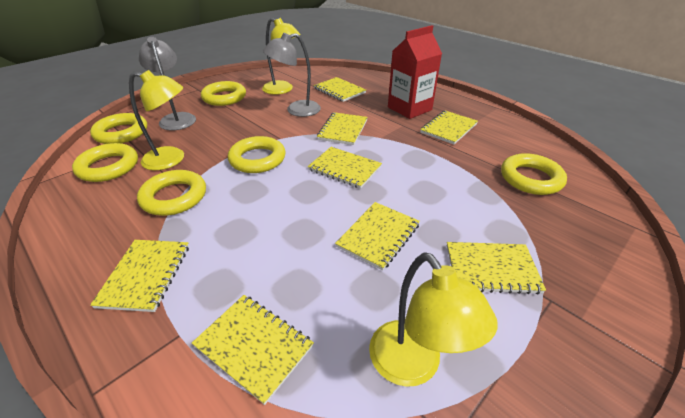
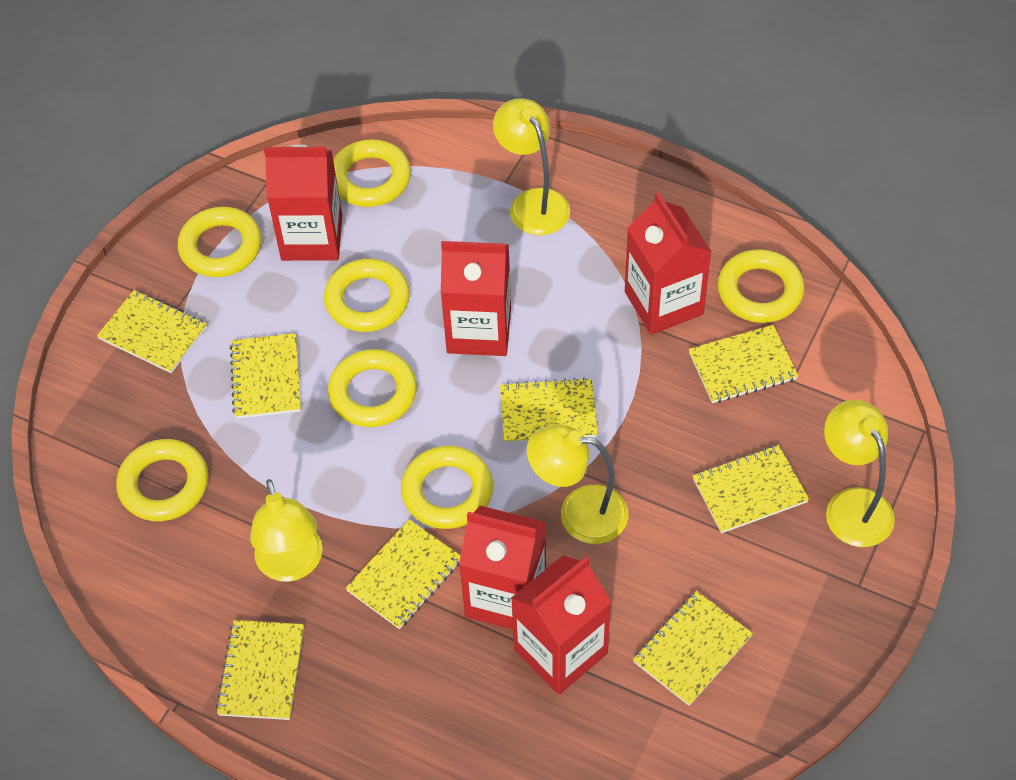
grey lamp: [139,37,196,130] [263,33,321,117] = 2 -> none = 0
red carton: [388,25,442,119] = 1 -> [264,145,342,261] [441,241,511,356] [459,506,546,630] [511,555,611,695] [625,192,711,335] = 5
yellow lamp: [129,70,184,170] [262,18,301,95] [369,252,497,387] = 3 -> [250,479,323,582] [493,98,570,235] [527,425,628,544] [824,400,895,547] = 4
yellow ring: [72,143,138,182] [90,113,147,144] [137,170,206,216] [201,81,246,106] [228,136,286,173] [501,153,567,195] = 6 -> [116,439,208,521] [178,207,262,277] [324,259,410,332] [328,349,417,427] [333,139,411,207] [401,446,493,529] [717,249,804,323] = 7

